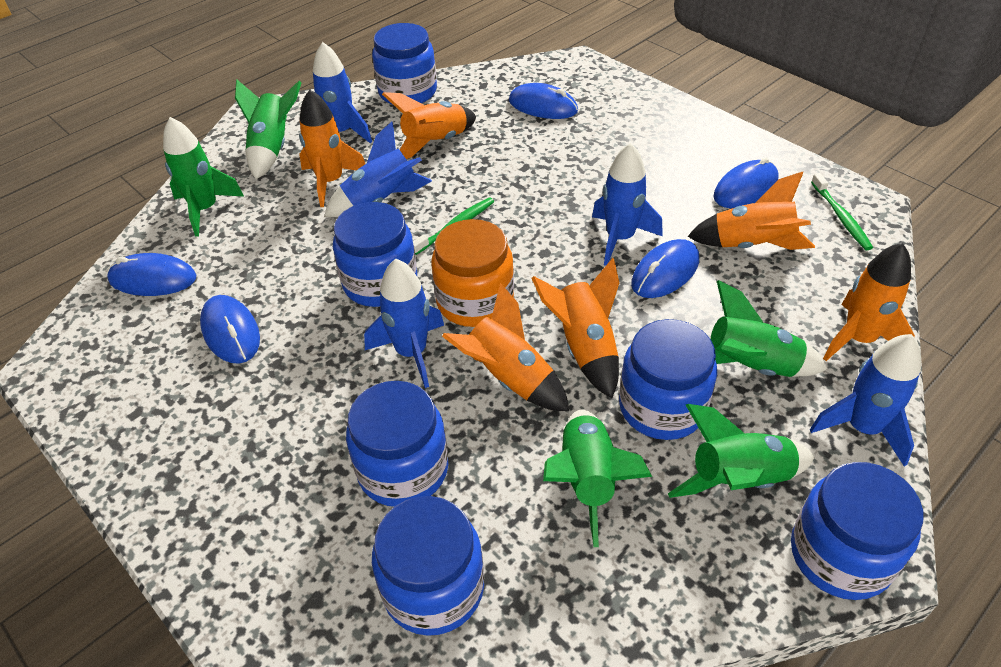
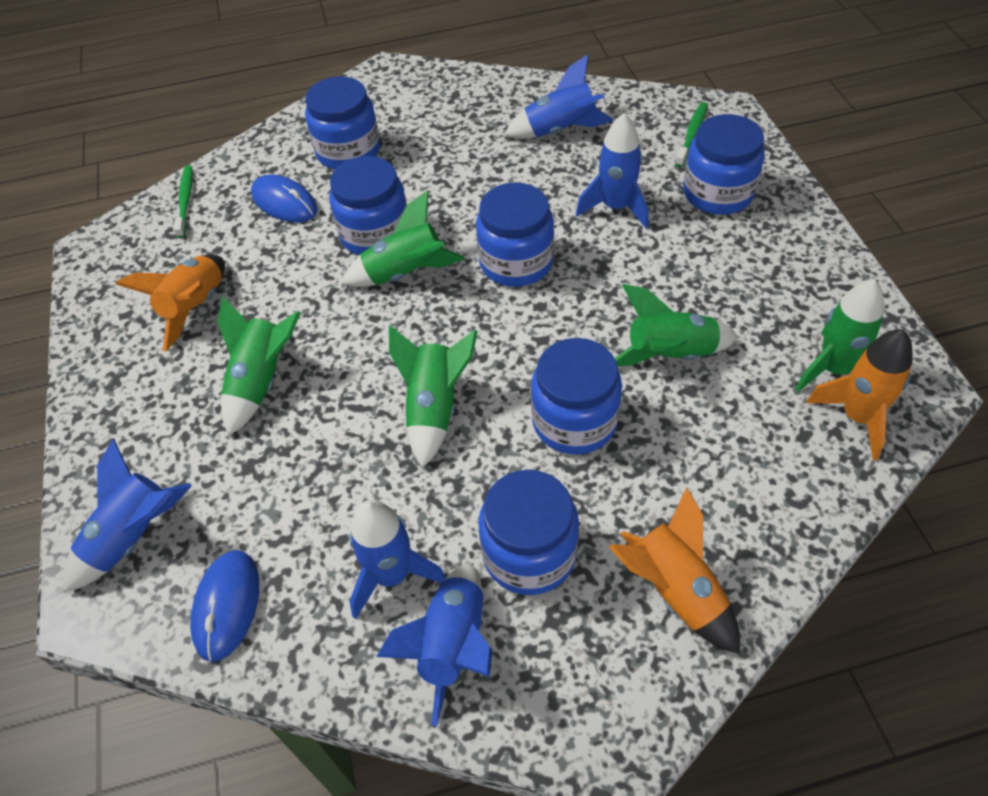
blue mouse: [107,253,196,296] [200,295,260,364] [509,83,578,119] [631,239,699,298] [713,157,779,208] = 5 -> [190,550,259,662] [251,174,318,222] = 2
orange jar: [431,219,514,327] = 1 -> none = 0
orange rocket: [299,90,365,207] [382,92,476,159] [442,283,569,411] [531,258,619,398] [687,172,815,250] [823,243,915,361] = 6 -> [115,255,225,351] [609,487,740,654] [807,329,913,461] = 3

